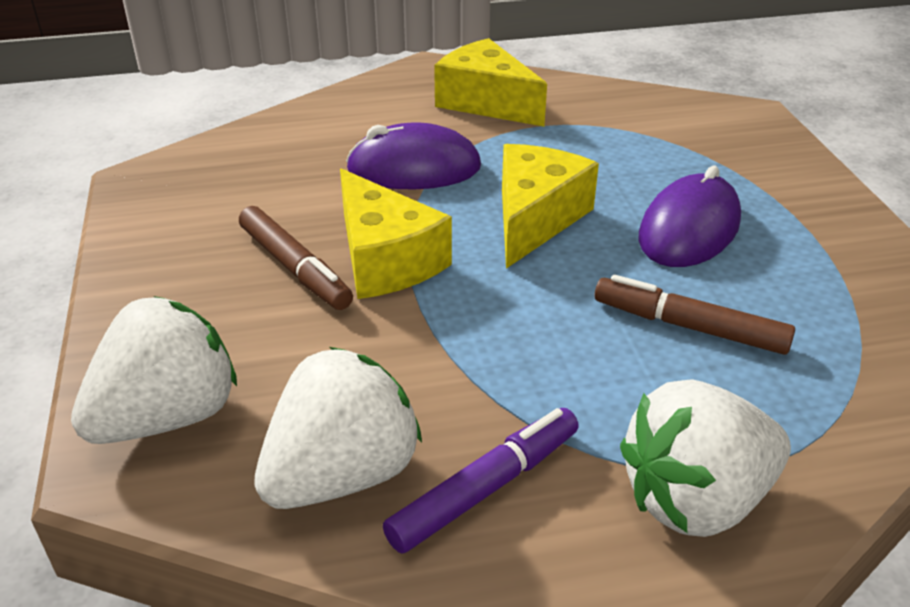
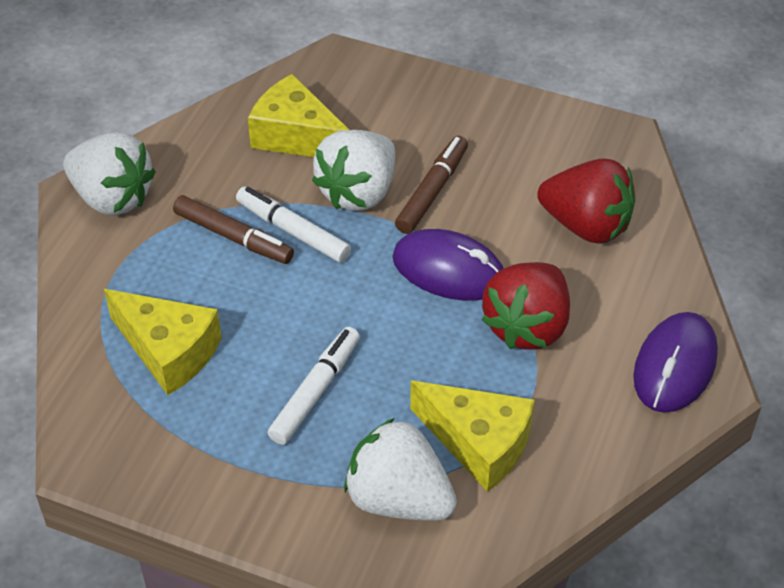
purple marker: [383,408,579,554] = 1 -> none = 0
red strawberry: none = 0 -> [482,262,570,350] [537,158,635,244] = 2
white marker: none = 0 -> [236,187,351,263] [268,327,360,445] = 2

